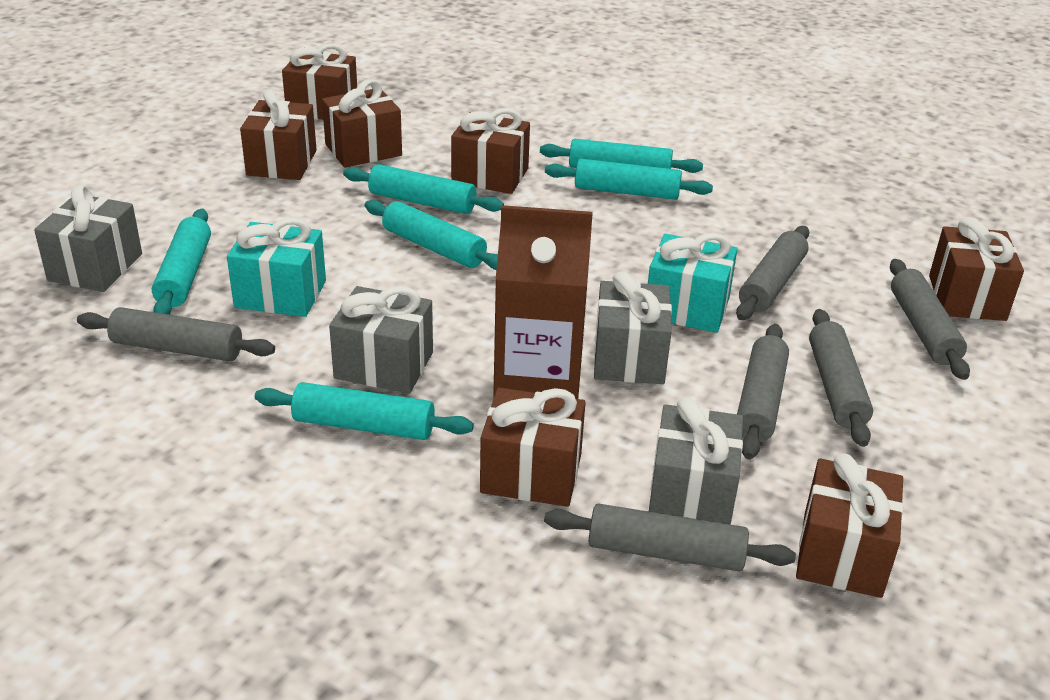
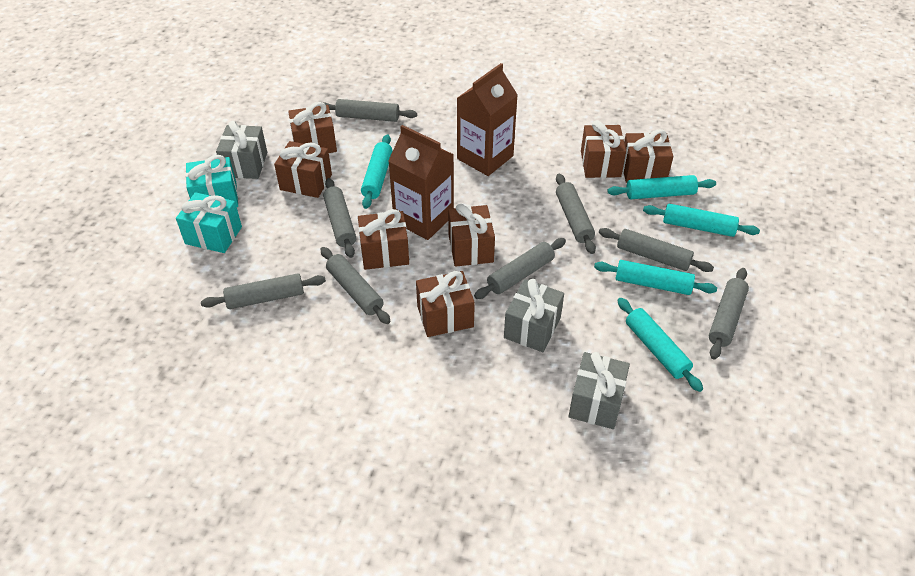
brown carton: [493,205,593,399] = 1 -> [388,125,454,240] [457,63,518,176] = 2
grey gift: [34,185,142,292] [329,286,433,394] [594,271,672,384] [649,398,743,525] = 4 -> [216,121,267,179] [504,279,564,352] [569,352,630,429] = 3
grey rolling pin: [77,307,275,361] [544,503,796,571] [736,226,809,320] [737,324,789,459] [809,309,873,447] [890,259,970,380] = 6 -> [201,273,326,309] [320,247,391,324] [323,99,417,122] [323,178,356,258] [474,238,566,299] [556,174,596,254] [599,228,714,272] [709,268,749,359] = 8
turquoise rolling pin: [152,209,211,315] [255,382,474,440] [343,164,504,214] [364,200,498,270] [540,139,703,173] [545,159,713,200] = 6 -> [361,134,393,209] [594,260,717,295] [607,175,716,199] [617,298,703,392] [643,204,760,237] = 5

